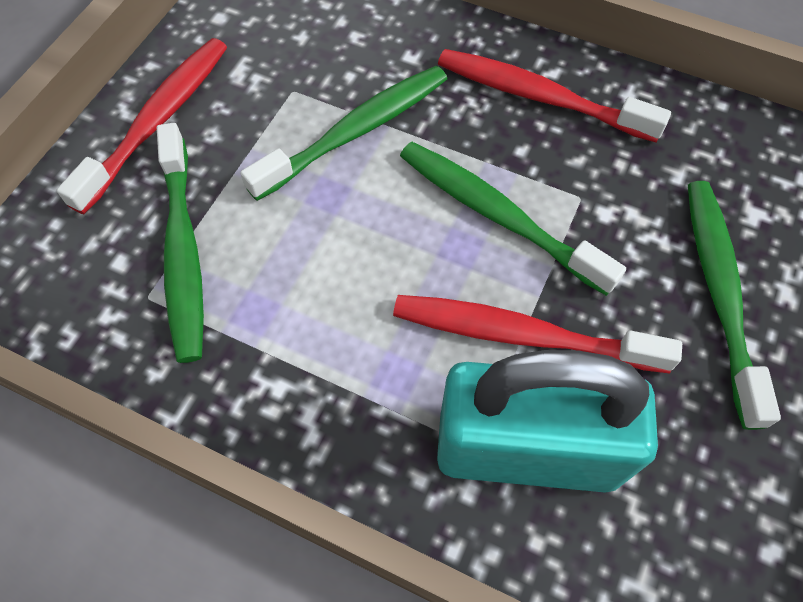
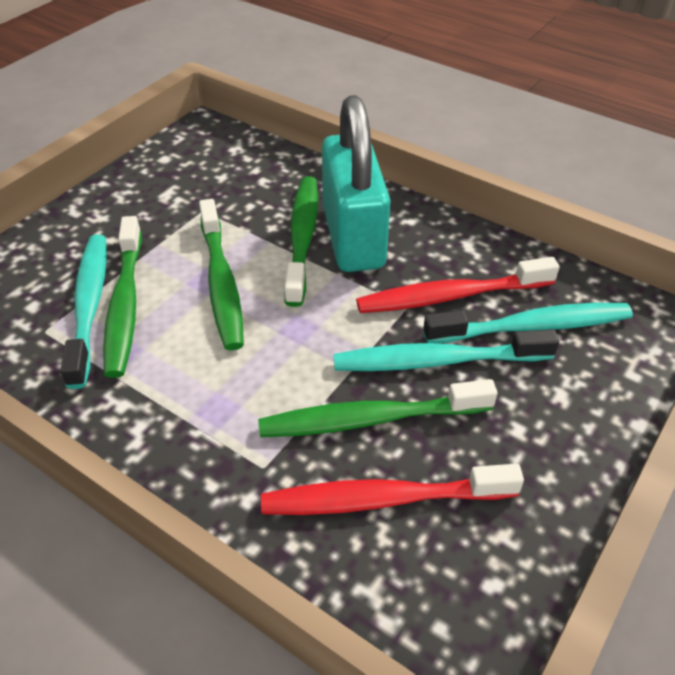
red toothbrush: [57,38,227,214] [393,295,682,374] [438,49,671,142] = 3 -> [261,464,524,515] [356,257,559,313] = 2
turquoise toothbrush: none = 0 -> [60,234,107,389] [333,329,559,371] [423,303,633,343] = 3

